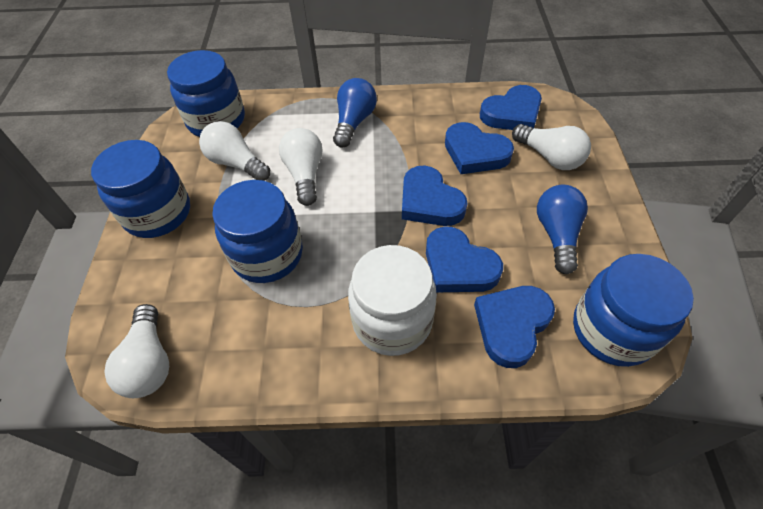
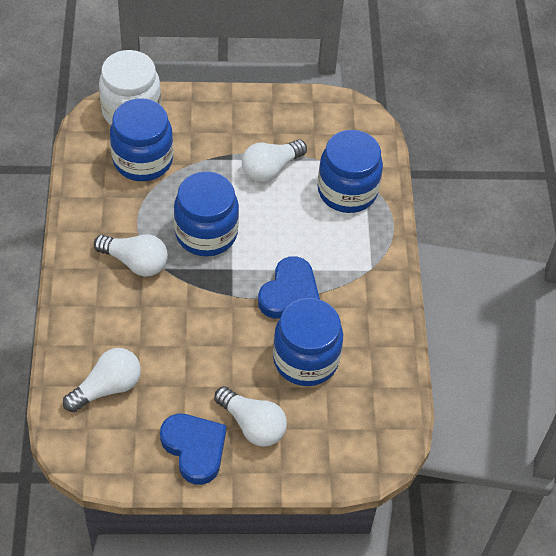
blue heart: [402,166,468,226] [426,226,503,292] [445,122,514,174] [474,286,555,368] [480,85,542,130] = 5 -> [160,414,226,485] [258,256,320,319] = 2
blue light bulb: [333,78,377,147] [537,185,588,274] = 2 -> none = 0

